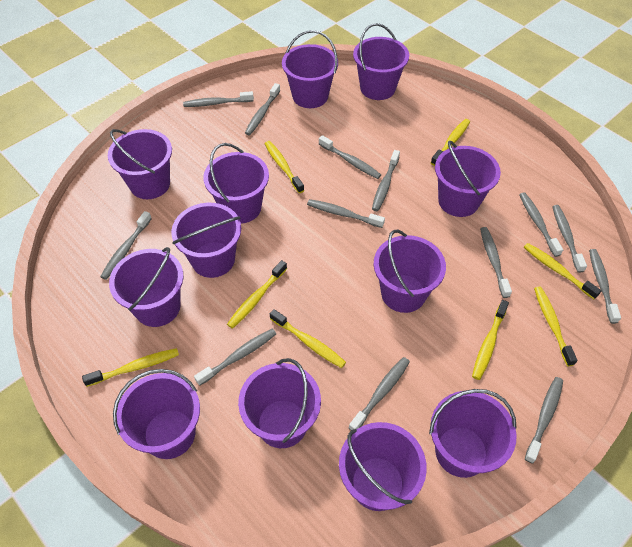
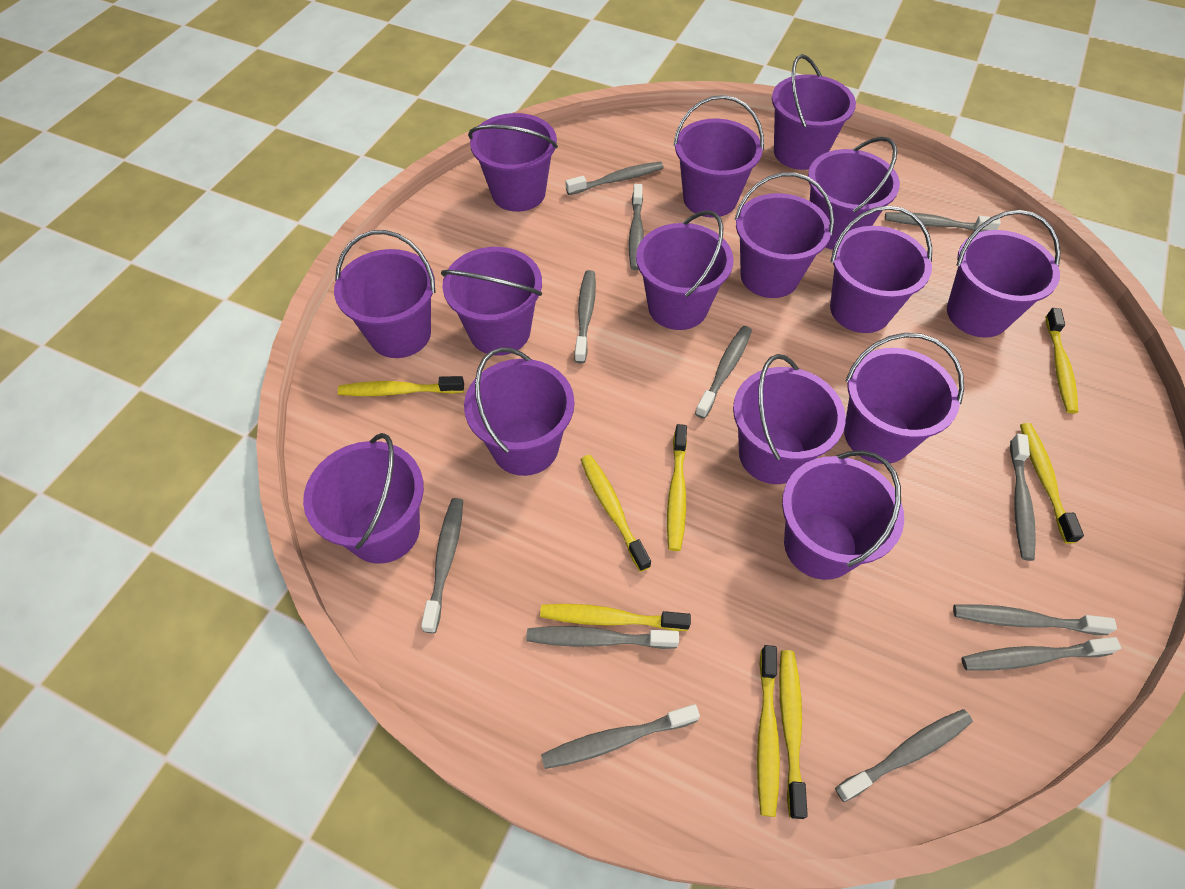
grey toothbrush: [100,211,152,280] [183,91,254,107] [194,328,276,386] [245,83,280,135] [307,199,385,228] [319,135,381,179] [349,357,410,430] [372,150,400,211] [480,227,512,298] [519,193,563,257] [525,377,563,463] [552,205,587,273] [589,249,621,324] = 13 -> [421,498,463,633] [526,626,679,649] [541,704,700,769] [565,162,664,195] [574,270,596,364] [629,184,644,270] [695,326,752,419] [835,709,973,802] [885,212,1001,232] [953,604,1117,635] [962,637,1121,671] [1010,433,1036,561] = 12
purple bucket: [108,129,172,199] [109,247,183,327] [113,369,200,459] [171,203,241,278] [203,143,269,224] [238,358,321,448] [282,30,338,108] [339,422,427,511] [353,23,409,100] [374,229,446,313] [429,389,517,478] [435,141,501,217] = 12 -> [303,433,424,564] [334,230,436,358] [441,247,542,356] [464,347,575,476] [468,113,558,212] [636,210,733,330] [673,95,764,217] [733,354,846,484] [734,172,834,298] [772,54,856,170] [782,450,904,580] [808,137,900,250] [830,206,932,333] [844,333,964,464] [947,210,1061,338] = 15

